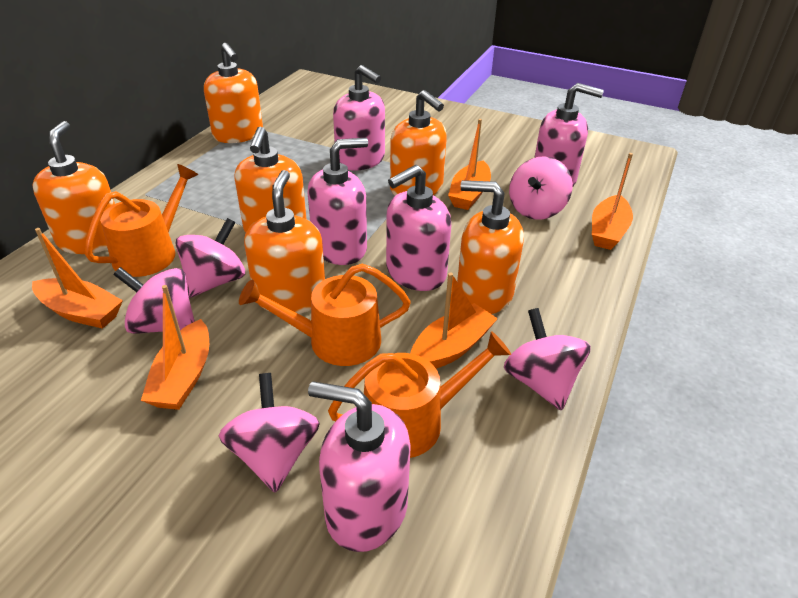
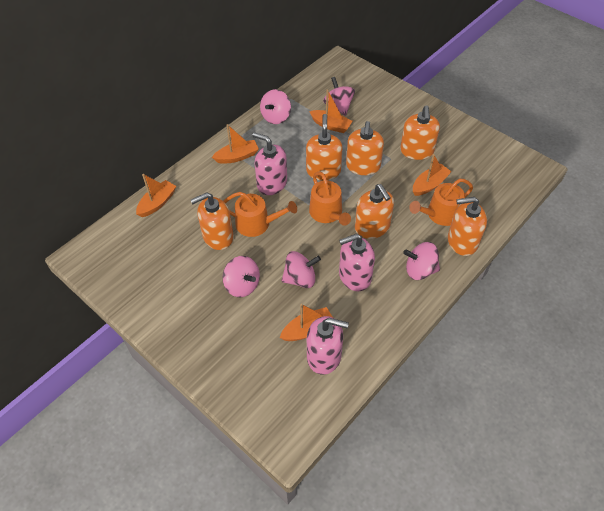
pink soap dispenser: [308,138,368,265] [308,381,411,552] [333,65,385,171] [386,165,451,291] [534,83,604,188] = 5 -> [252,132,287,195] [307,316,349,375] [339,234,375,291] = 3

